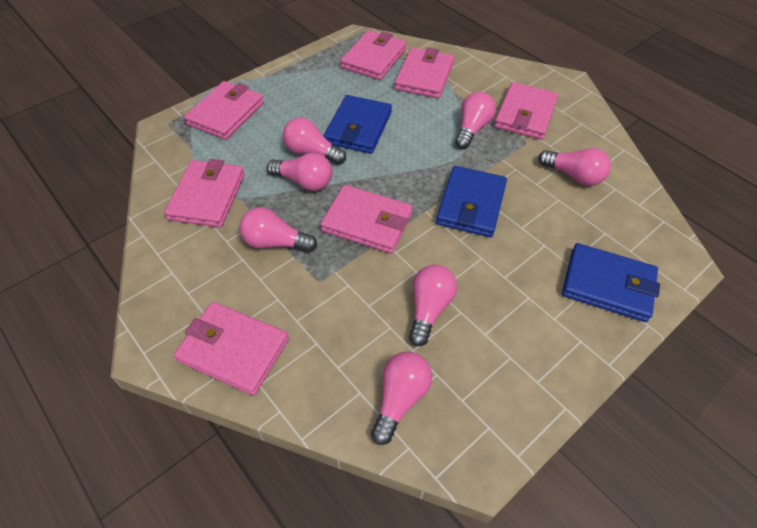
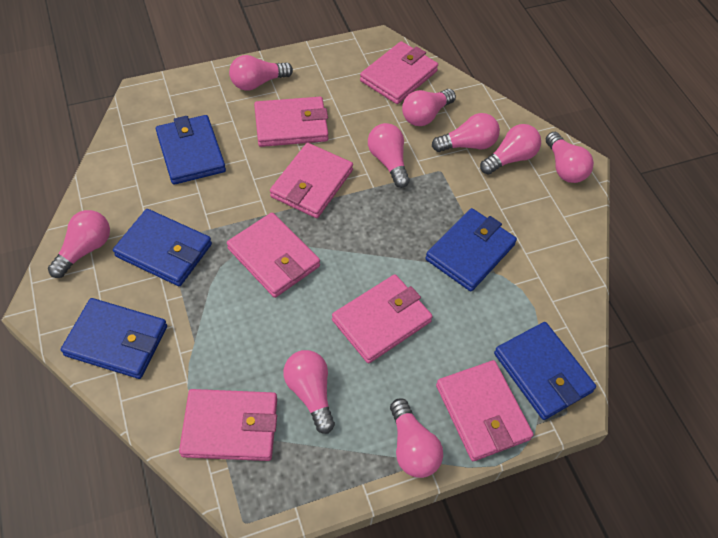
blue wallet: [324,95,392,154] [436,166,507,237] [562,243,660,322] = 3 -> [61,298,167,379] [113,209,212,286] [156,115,226,185] [426,208,517,291] [494,322,596,420] = 5
pink light bulb: [239,207,317,252] [267,152,332,191] [283,117,346,165] [371,352,432,445] [409,265,457,346] [455,92,496,149] [538,148,611,186] = 7 -> [48,210,110,278] [229,55,293,91] [283,350,335,434] [368,123,410,188] [390,399,443,478] [402,89,456,126] [432,113,500,152] [480,124,541,175] [546,132,594,183] = 9

